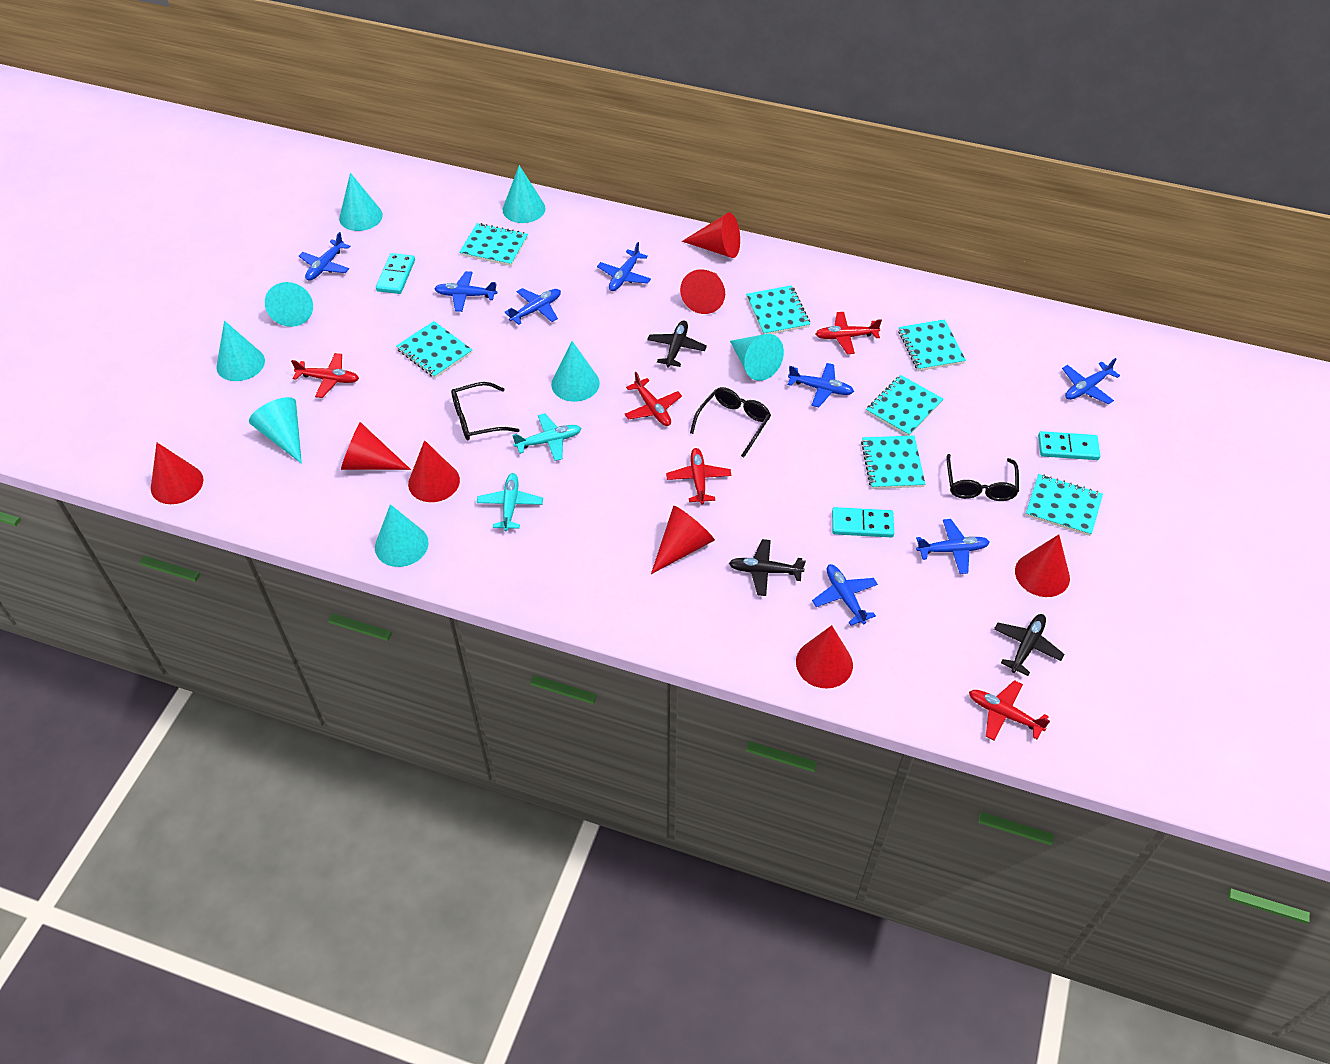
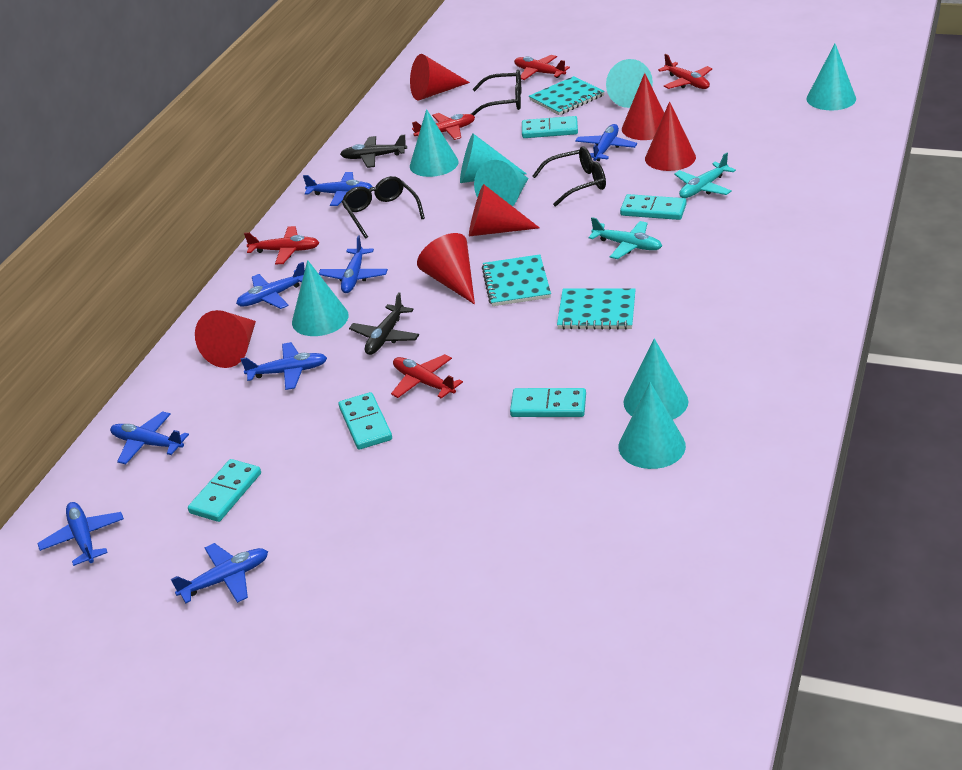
black plane: [647,321,707,368] [729,539,806,596] [994,614,1065,676] = 3 -> [340,135,407,168] [349,292,419,355] = 2
red cone: [151,443,203,504] [341,422,411,470] [408,440,460,502] [651,506,715,574] [680,269,725,314] [682,212,740,258] [796,625,853,689] [1015,535,1070,597] = 8 -> [195,310,256,368] [410,54,470,101] [417,233,475,305] [469,184,540,236] [622,73,664,140] [645,101,696,171] = 6
turquoise domino: [376,253,415,294] [832,507,894,537] [1038,431,1100,460] = 3 -> [188,459,261,522] [338,392,392,450] [510,388,586,417] [522,116,578,138] [620,194,687,220] = 5
turquoise notebook: [396,321,472,378] [459,223,528,266] [746,285,810,334] [861,435,925,489] [866,375,943,436] [898,319,966,371] [1025,474,1103,536] = 7 -> [482,254,551,306] [529,76,605,115] [557,288,636,330] = 3

